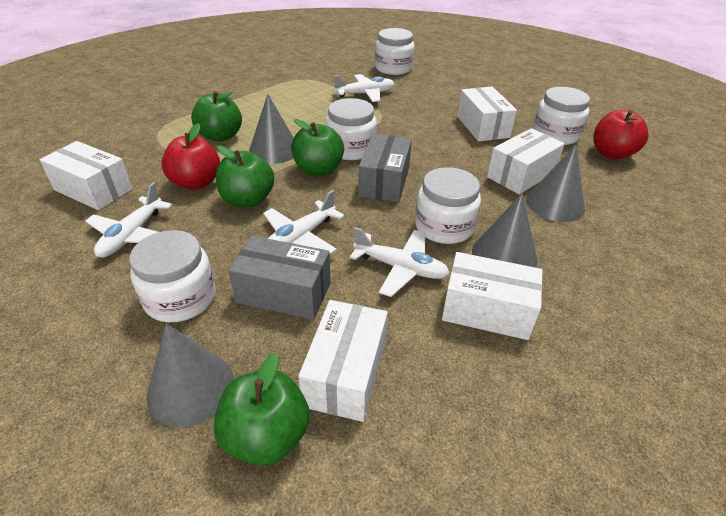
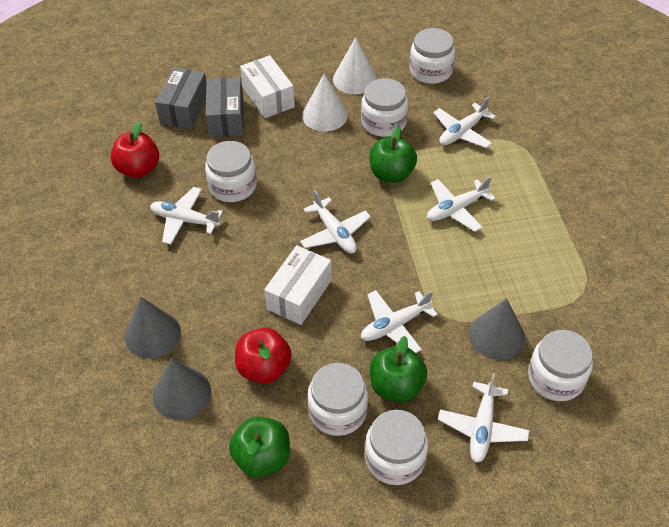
green apple: [191,91,242,142] [214,353,310,466] [216,145,274,208] [291,119,344,176] = 4 -> [229,416,290,477] [369,126,417,183] [370,336,427,402] = 3
grey cone: [146,324,234,427] [249,94,294,164] [472,193,538,268] [526,145,585,222] = 4 -> [125,297,181,359] [153,358,211,420] [469,298,525,360] = 3
white box: [39,141,133,210] [298,300,388,422] [442,252,543,340] [457,87,517,142] [487,128,565,194] = 5 -> [240,55,295,118] [264,245,332,325] = 2
white cone: none = 0 -> [302,74,348,132] [333,37,377,94] = 2
white jar: [129,230,216,322] [326,98,377,160] [375,28,414,75] [415,167,481,244] [533,87,590,145] = 5 -> [205,141,257,202] [308,363,368,436] [361,78,408,137] [365,410,428,485] [410,28,455,84] [528,330,593,401] = 6
white plane: [85,182,172,258] [263,190,345,254] [333,74,395,102] [350,227,450,297] = 4 -> [150,187,223,245] [300,190,371,254] [361,290,438,353] [427,176,496,232] [434,97,496,148] [438,373,530,463] = 6

